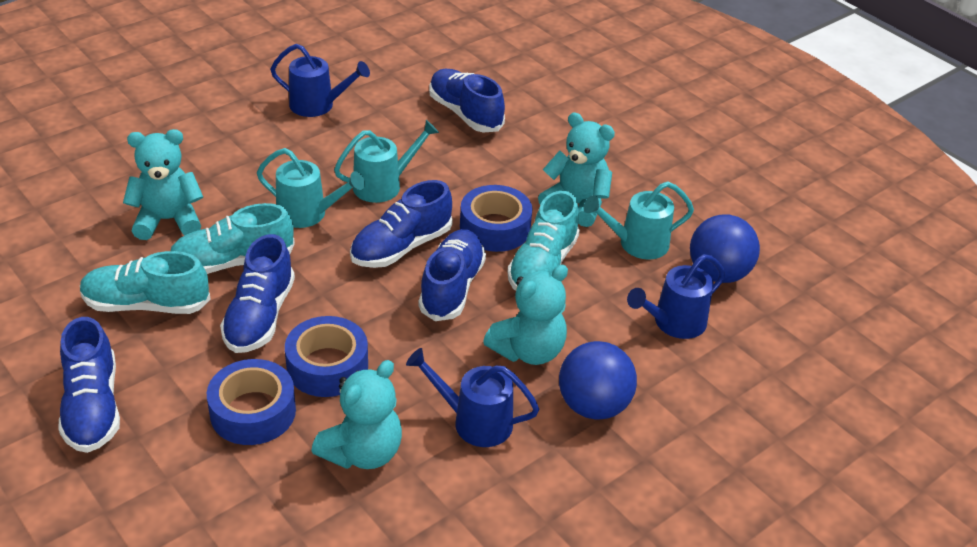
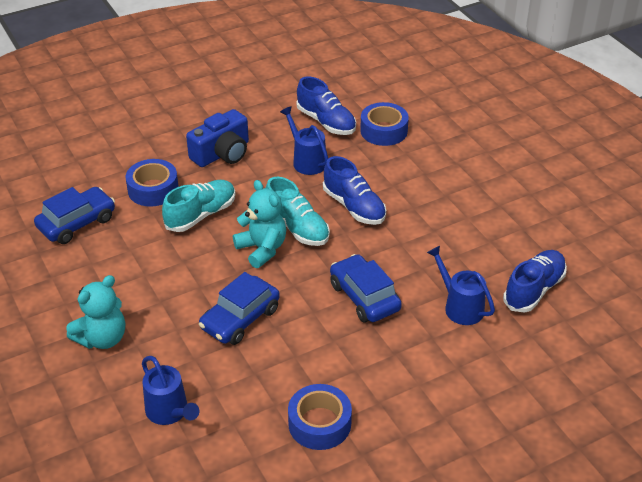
blue ball: [559,341,637,420] [690,215,760,283] = 2 -> none = 0
blue camera: none = 0 -> [186,109,249,167] = 1
blue car: none = 0 -> [34,187,115,244] [199,272,280,345] [330,254,402,323] = 3
blue shoe: [58,317,120,453] [220,234,295,353] [350,180,453,268] [419,229,486,321] [429,69,505,132] = 5 -> [296,76,356,135] [323,156,386,225] [503,250,567,313] = 3
turquoise shoe: [80,251,211,314] [171,203,295,274] [508,191,580,291] = 3 -> [162,180,236,232] [266,177,330,246] = 2
turquoise teddy bear: [123,129,203,240] [312,360,402,469] [483,265,568,365] [538,112,615,227] = 4 -> [67,275,125,349] [233,180,286,268] = 2
turquoise watering can: [257,148,365,228] [334,120,439,203] [583,181,694,260] = 3 -> none = 0

